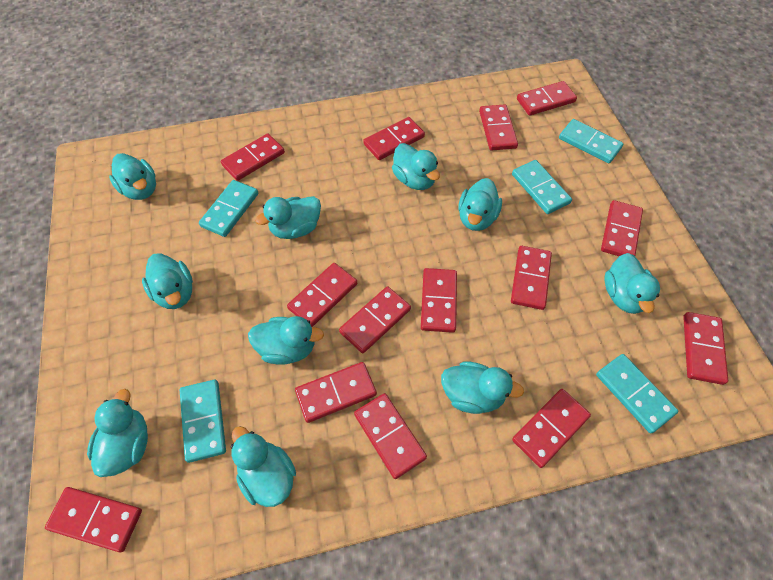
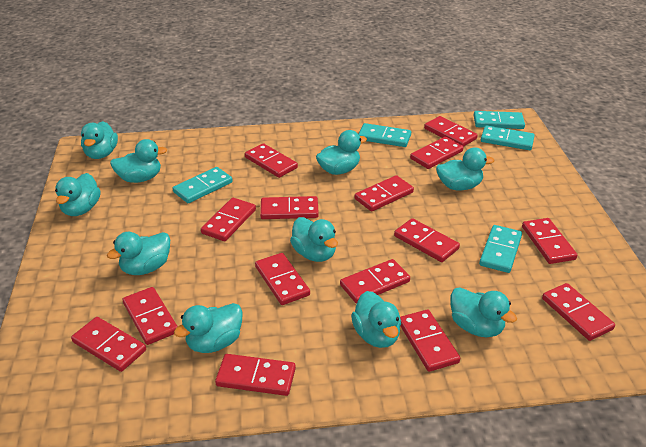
red domino: [45,487,142,552] [221,133,285,181] [287,263,357,327] [295,362,377,423] [339,286,411,353] [354,393,427,479] [363,117,425,160] [421,268,457,333] [479,104,518,151] [511,246,552,310] [512,389,591,468] [517,81,577,116] [601,200,643,256] [683,312,728,385] = 14 -> [71,317,146,372] [123,287,178,345] [201,198,256,241] [215,354,296,396] [245,143,298,178] [255,253,310,305] [260,196,319,219] [340,259,410,303] [355,175,414,212] [394,218,460,262] [400,309,460,372] [410,137,463,169] [424,116,478,147] [522,218,577,264] [542,283,615,341] = 15

